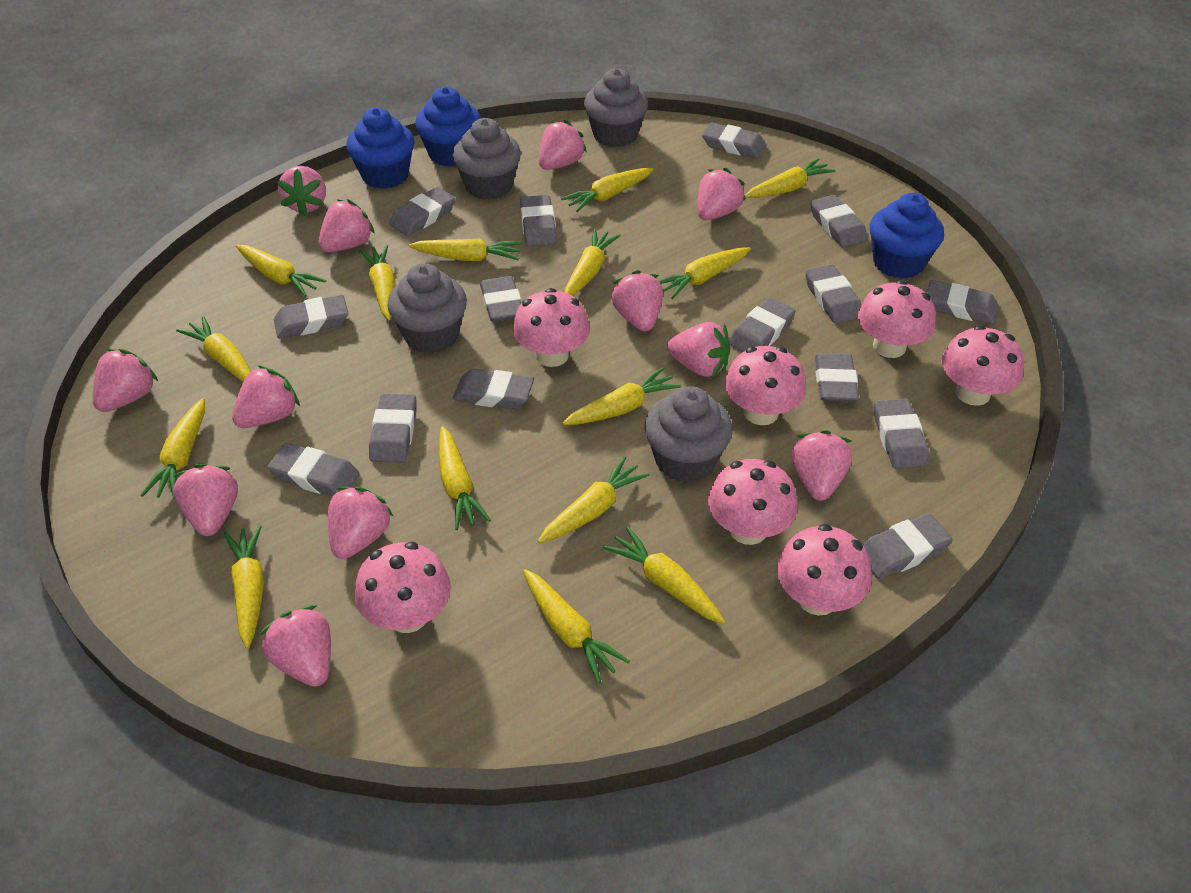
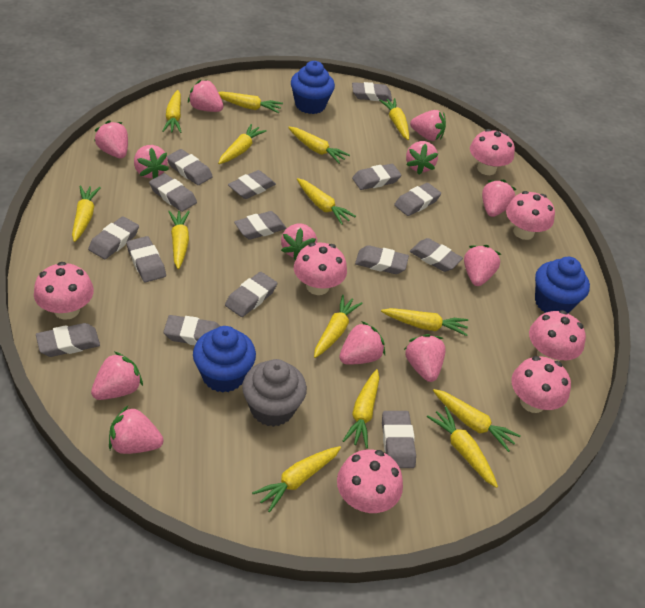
grey cupcake: [387,263,467,353] [452,118,521,200] [584,68,648,147] [645,386,732,483] = 4 -> [242,359,307,427] = 1
yellow carrot: [141,398,205,499] [176,316,251,382] [224,525,264,649] [236,245,326,297] [359,245,396,320] [409,239,522,261] [439,426,491,530] [523,569,630,683] [538,456,650,543] [561,168,654,212] [562,367,681,425] [565,229,621,296] [603,527,725,624] [659,247,751,299] [744,158,836,198] = 15 -> [72,186,101,242] [162,90,181,133] [168,211,190,269] [218,91,283,113] [218,124,267,164] [252,446,341,512] [288,127,350,164] [297,178,356,225] [314,295,363,358] [343,369,379,448] [379,98,409,140] [381,308,468,336] [427,407,498,488] [433,389,521,452] = 14

